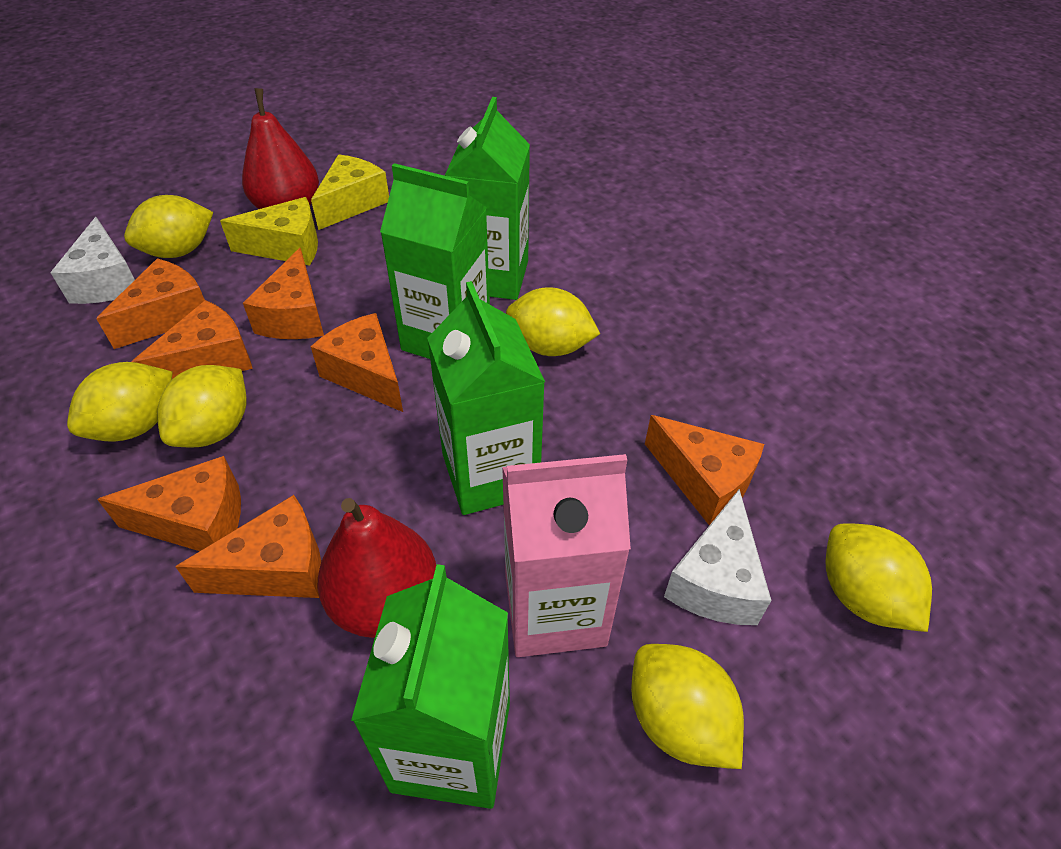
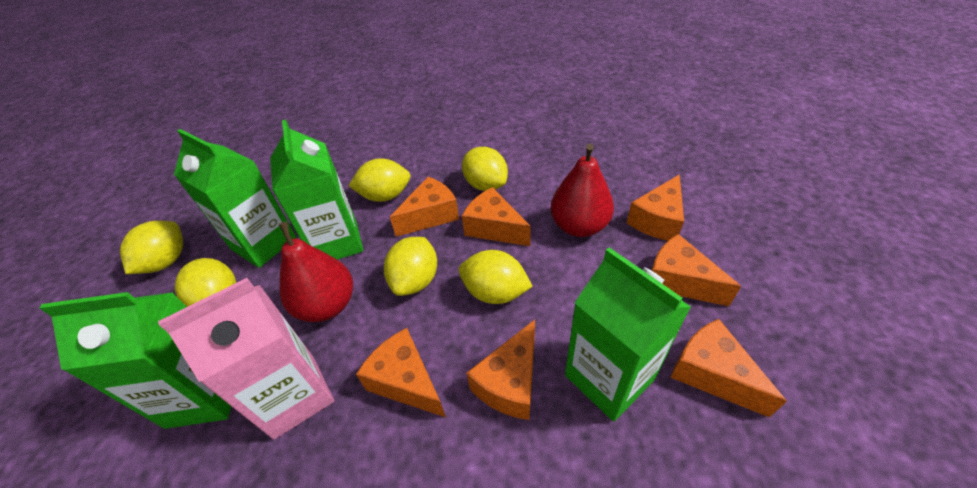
white cheese: [50,217,135,304] [664,489,772,625] = 2 -> none = 0
yellow cheese: [220,197,318,266] [311,154,389,230] = 2 -> none = 0

